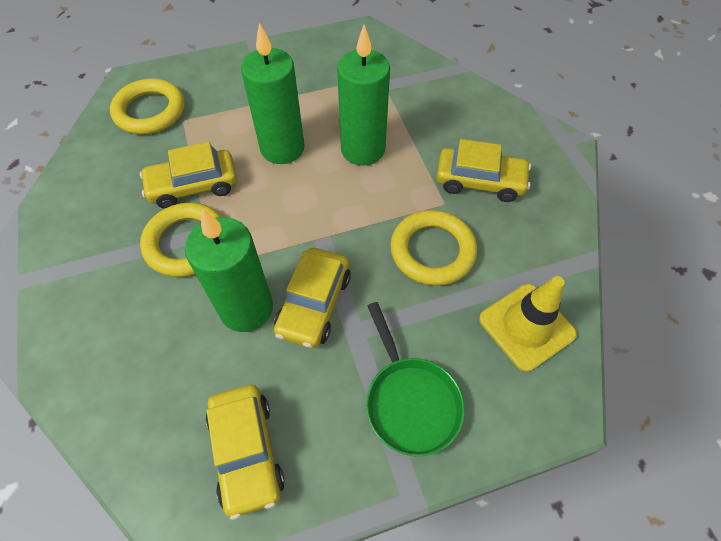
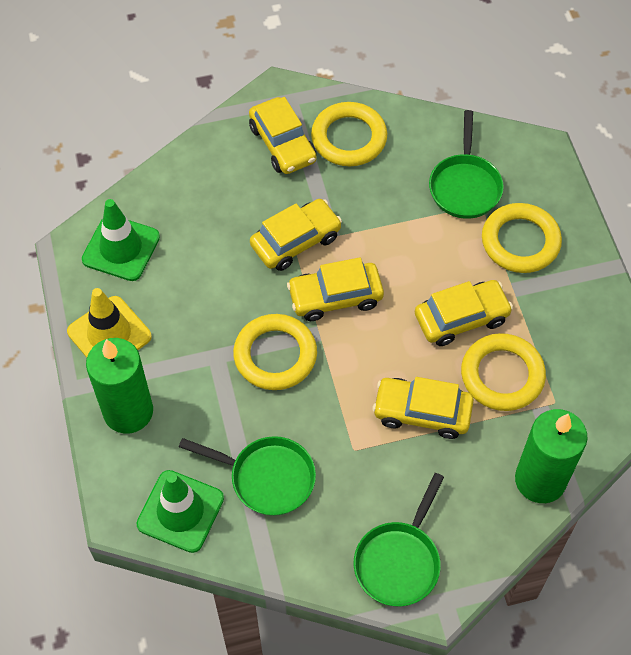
green candle: [185,208,273,332] [241,23,305,164] [337,25,390,166] = 3 -> [86,338,153,434] [515,409,588,503] = 2
green pan: [366,302,465,457] = 1 -> [179,436,316,516] [354,473,444,607] [429,110,504,219] = 3
green traffic cone: none = 0 -> [82,199,160,281] [136,470,224,553] = 2
yellow car: [140,142,237,209] [206,385,285,520] [274,248,351,348] [437,139,531,202] = 4 -> [249,97,317,174] [250,199,342,271] [287,257,384,321] [373,377,474,439] [415,280,513,346] = 5
yellow ring: [110,78,185,134] [140,202,221,277] [390,210,477,286] = 3 -> [233,314,317,390] [311,102,387,166] [461,333,546,411] [482,203,562,273] = 4

